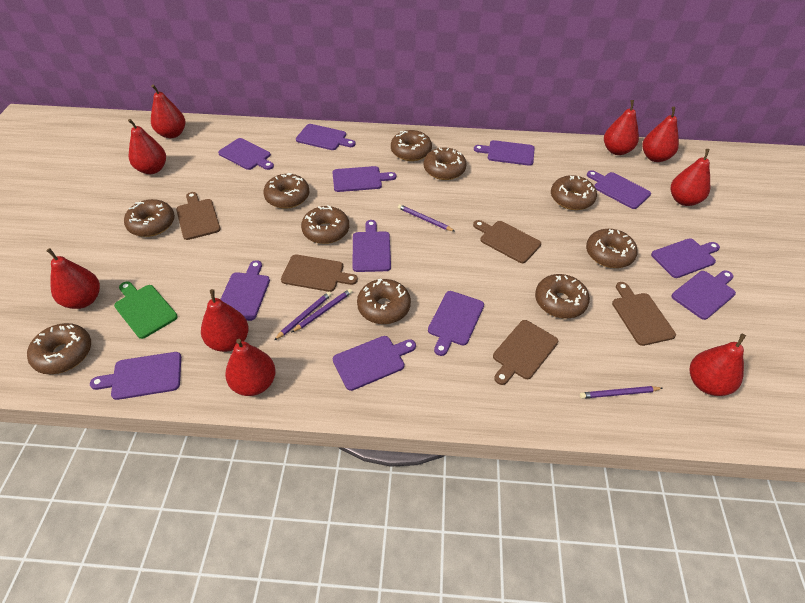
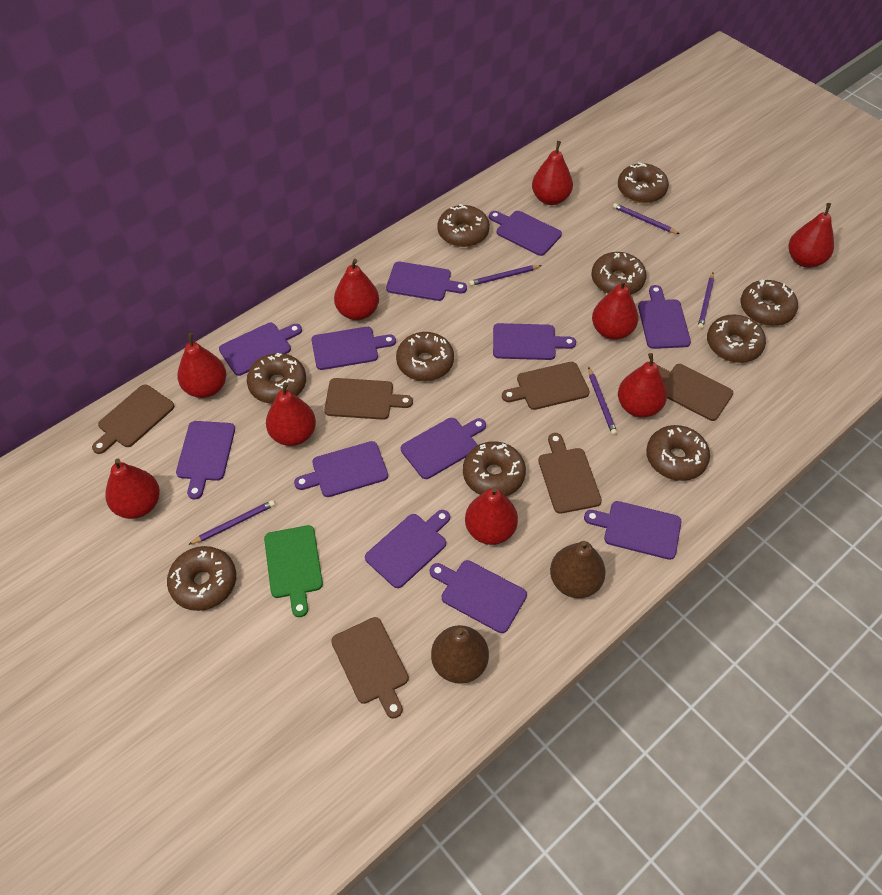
brown cutting board: [176,192,221,240] [281,254,358,292] [473,220,541,263] [493,320,558,385] [612,282,676,346] = 5 -> [92,384,174,454] [324,378,413,420] [331,617,409,718] [502,362,590,410] [538,433,602,514] [657,364,733,421] = 6
brown pear: none = 0 -> [431,625,489,684] [550,541,606,598] = 2
purple pencil: [274,292,332,340] [291,289,352,333] [398,204,455,232] [580,386,662,399] = 4 -> [188,500,275,545] [469,265,542,286] [588,367,617,435] [613,203,679,234] [698,273,714,329] = 5

